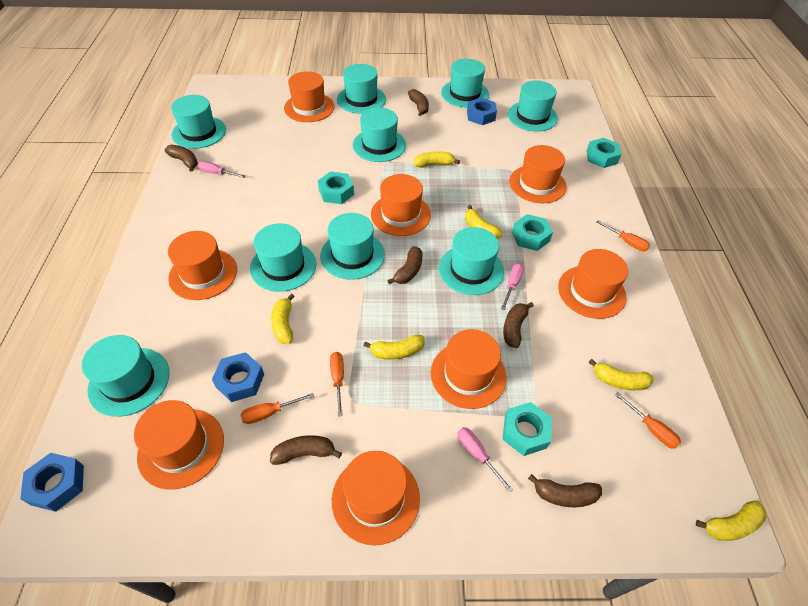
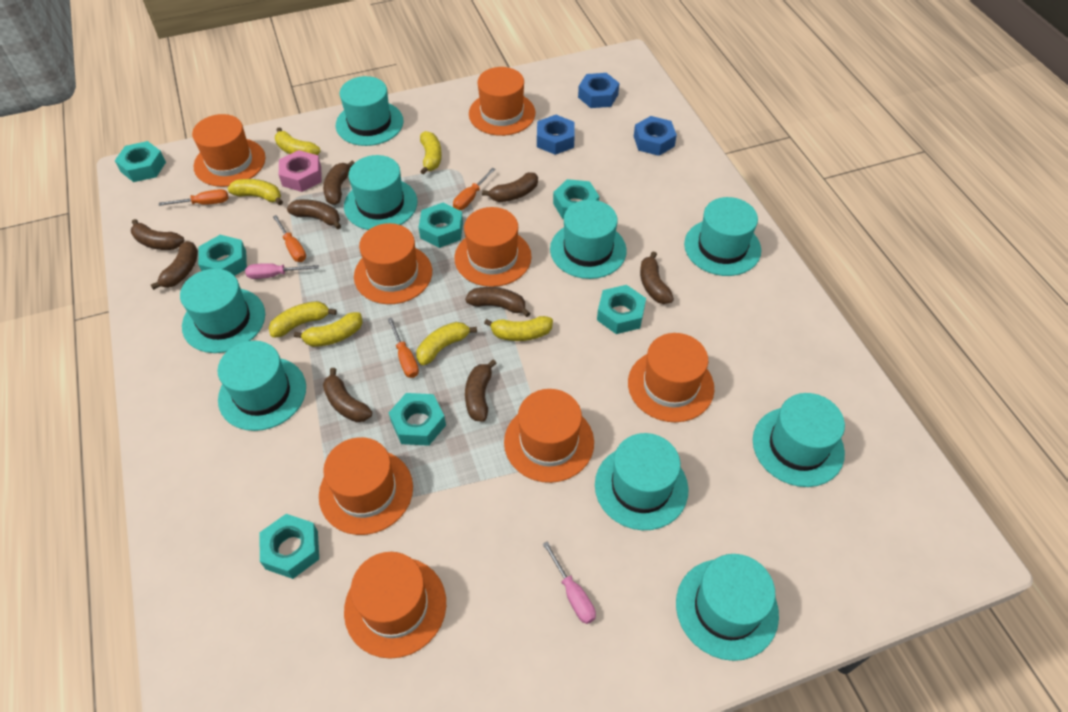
brown banana: [165,145,198,172] [270,435,342,465] [387,246,422,284] [408,89,429,116] [503,302,534,348] [528,474,602,507] = 6 -> [131,219,185,250] [151,241,198,290] [287,199,341,229] [323,160,355,205] [323,368,372,422] [465,287,530,317] [465,359,497,422] [482,172,538,202] [640,251,674,304] = 9
pink nut: none = 0 -> [279,150,322,192] = 1
pink screwdriver: [198,161,246,178] [457,427,513,493] [501,263,524,310] = 3 -> [245,263,319,279] [543,542,596,624] = 2
turquoise nut: [318,172,354,204] [503,402,552,456] [512,214,553,251] [586,138,622,168] = 4 -> [115,141,166,182] [198,235,247,276] [259,514,319,579] [389,393,446,446] [419,203,463,248] [553,179,599,219] [597,285,646,334] = 7
yellow banana: [271,294,295,344] [364,335,425,360] [414,151,460,168] [465,205,503,239] [589,359,654,390] [696,500,767,541] = 6 -> [227,179,283,205] [269,301,337,338] [275,127,320,155] [294,312,363,347] [417,322,477,365] [420,131,442,174] [484,316,553,341] = 7

